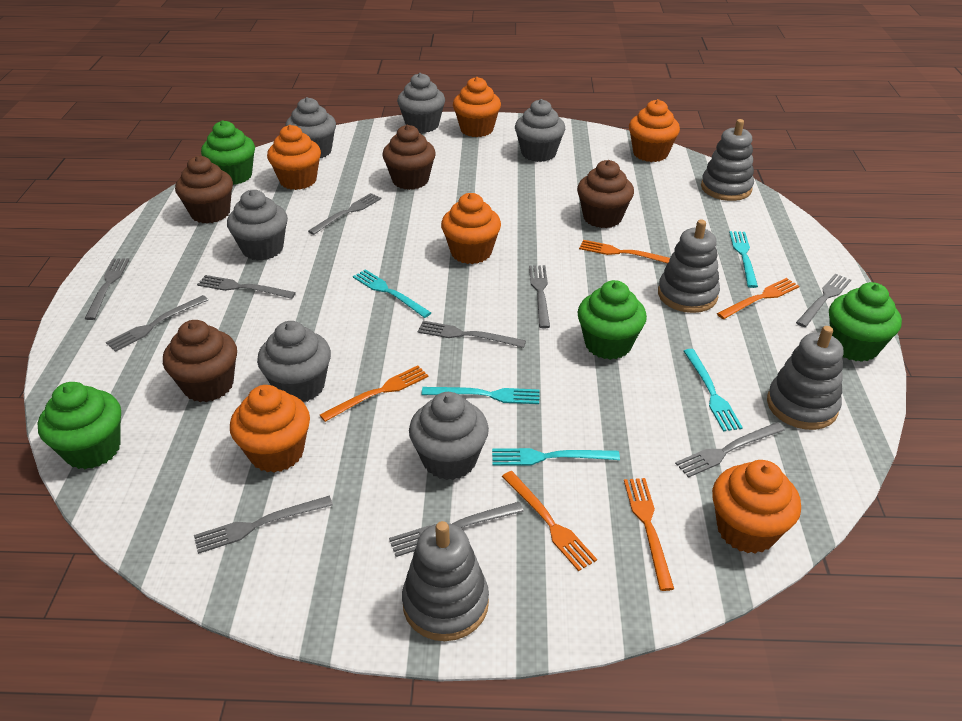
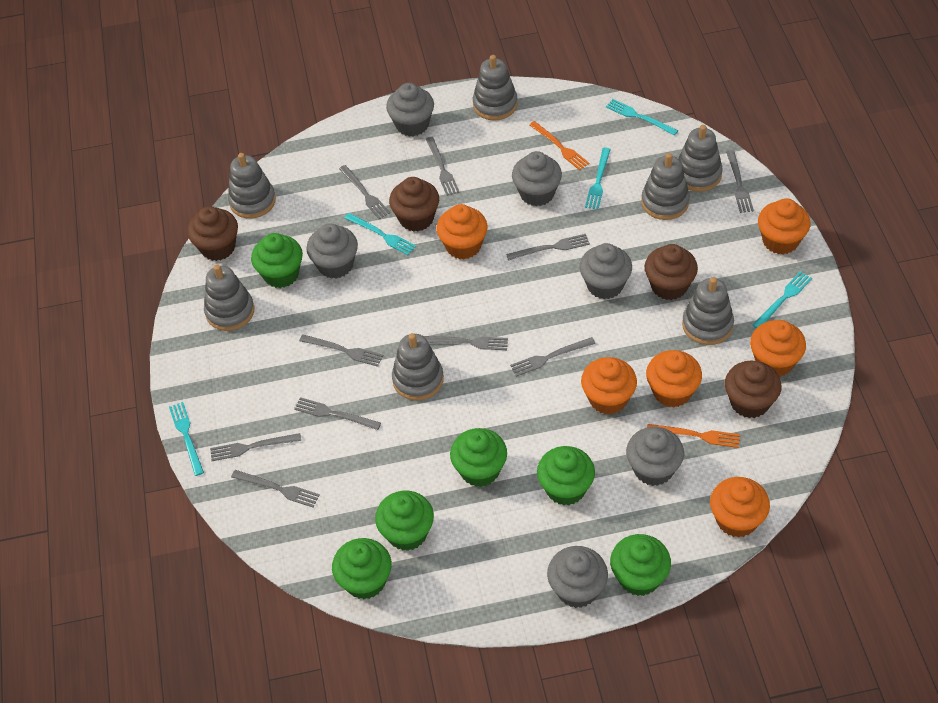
green cupcake: [38,382,121,469] [201,120,255,185] [577,280,647,360] [829,282,902,362] = 4 -> [251,233,303,288] [332,538,392,599] [375,491,434,551] [450,428,507,487] [537,446,595,505] [610,534,671,596] = 6
grey stacking toy: [402,521,489,641] [658,219,720,313] [701,119,754,201] [767,326,843,430] = 4 -> [204,264,254,331] [228,153,276,219] [392,333,444,400] [473,55,518,121] [641,153,690,220] [678,125,723,192] [682,277,734,345] = 7
orange fork: [320,366,429,422] [502,471,597,571] [579,240,670,263] [624,478,674,591] [717,278,799,319] = 5 -> [529,121,590,170] [647,424,740,448] = 2

